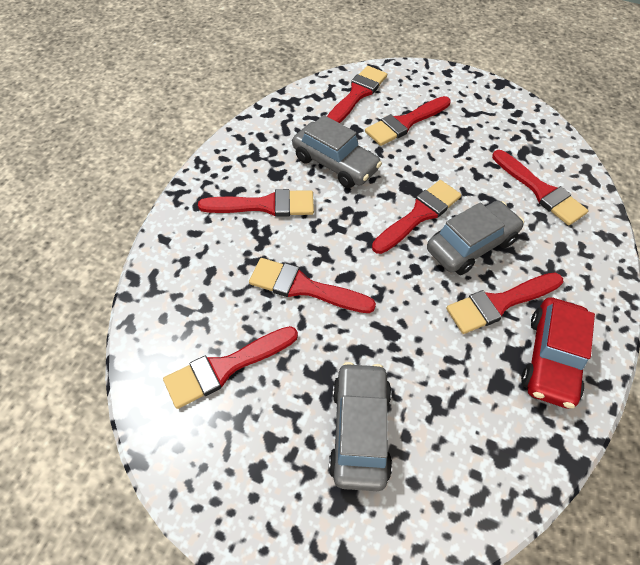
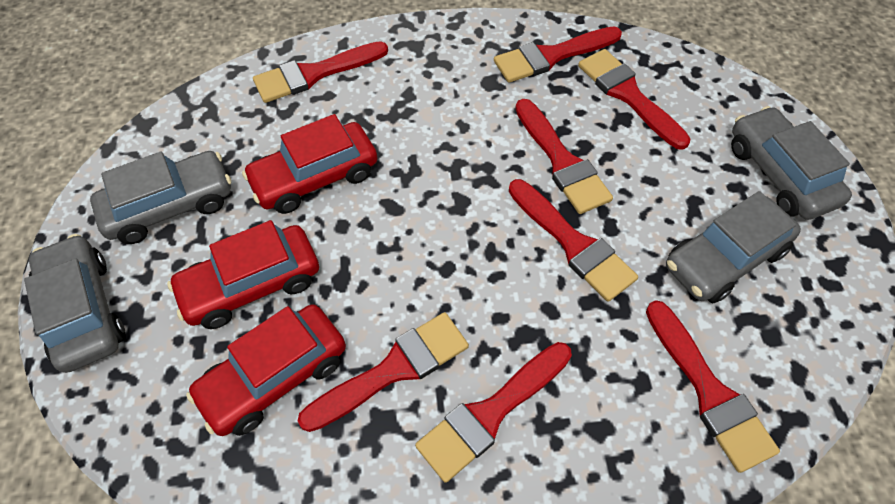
grey car: [292,115,382,188] [329,362,392,491] [427,201,524,275] = 3 -> [24,234,126,373] [90,151,231,244] [666,191,801,303] [731,106,852,220] = 4
red car: [521,297,595,409] = 1 -> [167,220,319,329] [186,304,346,436] [242,114,377,214] = 3

